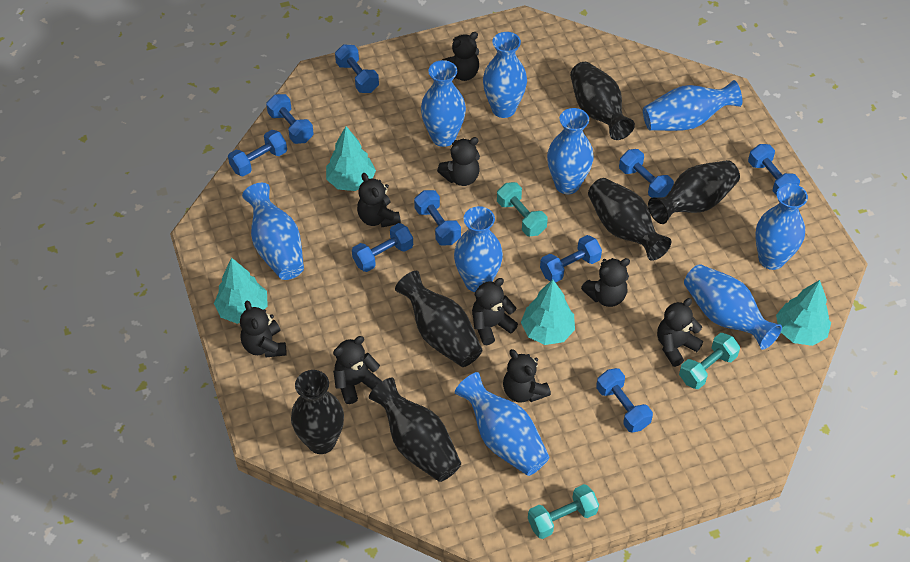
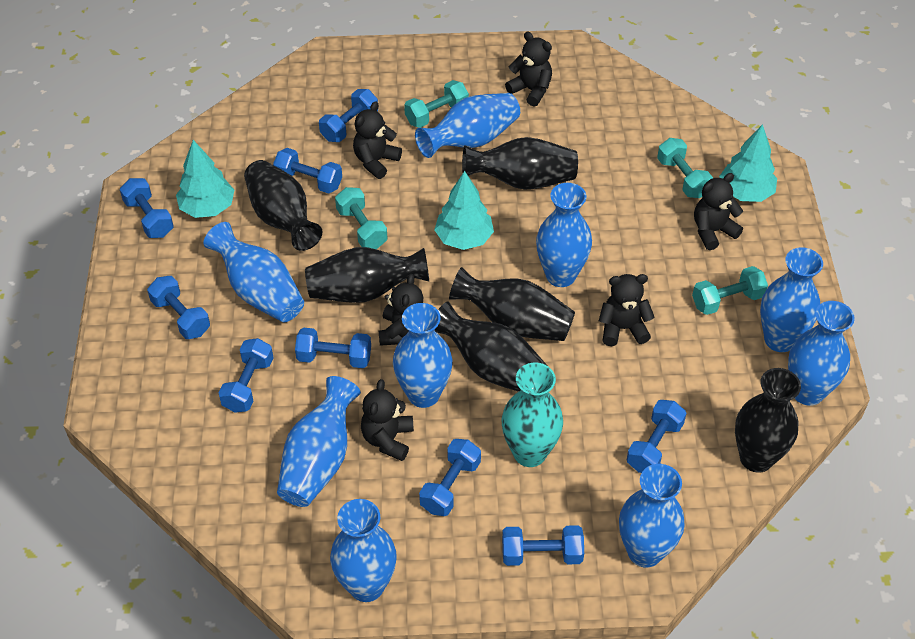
black teddy bear: [240,301,287,357] [333,336,382,404] [357,173,401,227] [437,137,480,186] [442,32,479,81] [472,278,518,345] [503,349,551,403] [581,258,630,307] [657,298,703,367] = 9 -> [353,101,402,179] [361,379,414,461] [379,274,423,346] [505,32,552,106] [599,274,655,346] [694,173,743,250] = 6
turquoise dumbbell: [497,182,547,236] [528,484,599,539] [679,333,740,389] = 3 -> [335,187,388,249] [404,80,469,128] [657,138,713,198] [692,266,768,315] = 4
turquoise tree: [214,258,268,324] [326,126,376,191] [521,279,575,345] [776,280,831,346] = 4 -> [176,140,234,218] [434,171,494,250] [719,124,777,202] = 3
turquoise vase: none = 0 -> [502,363,563,467] = 1

